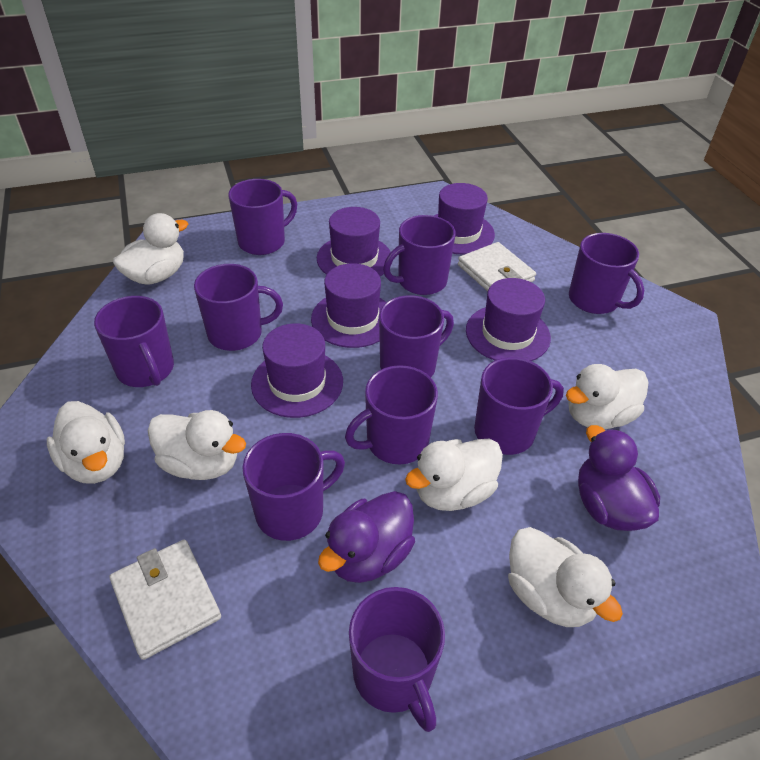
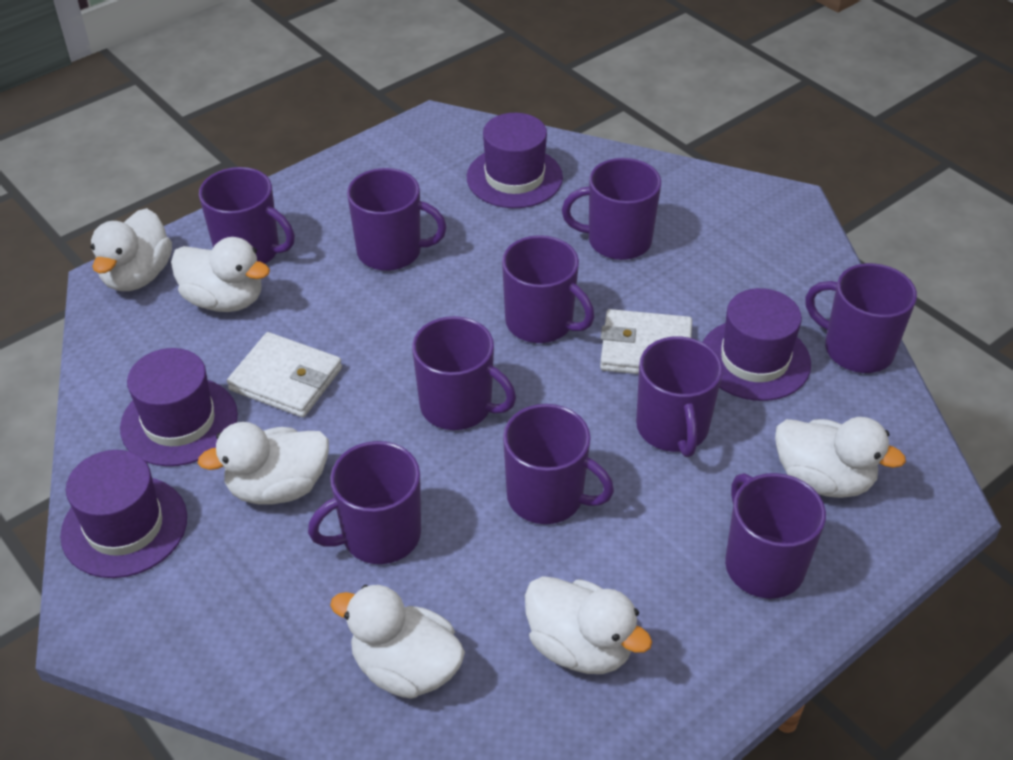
purple duck: [318,491,415,583] [578,425,660,531] = 2 -> none = 0
purple hat: [251,323,343,418] [311,263,387,348] [317,207,392,276] [434,183,495,254] [466,278,551,361] = 5 -> [60,450,187,578] [120,348,238,466] [467,113,563,208] [703,288,811,401] = 4

